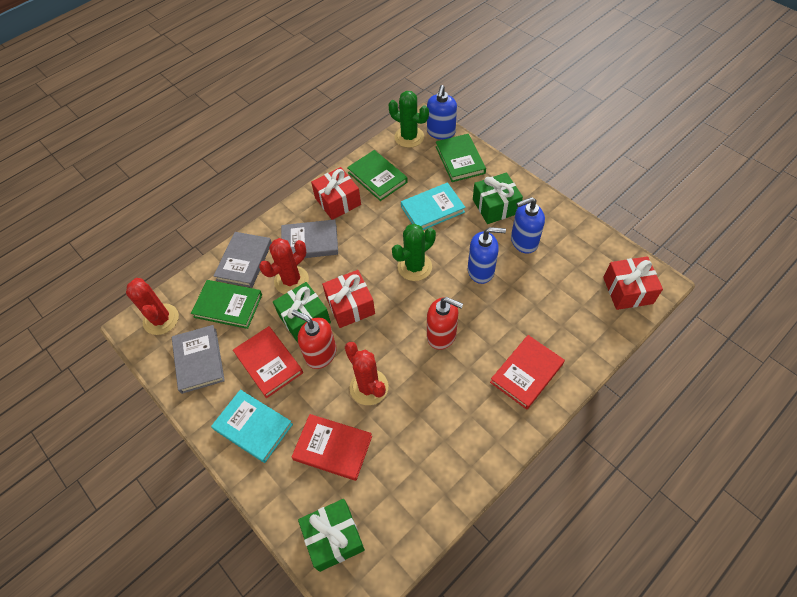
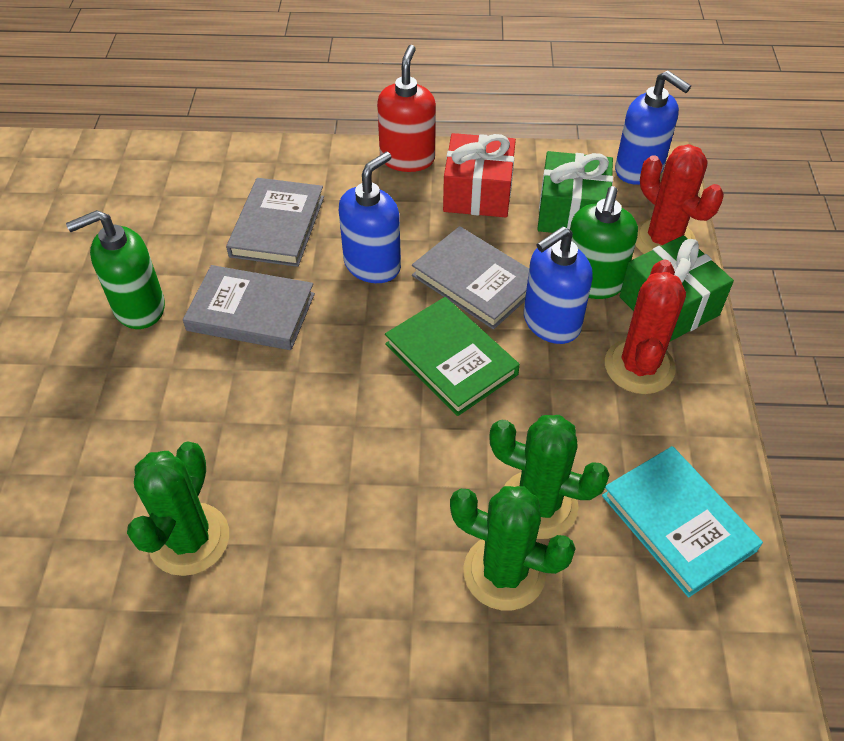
green book: [191,280,262,329] [347,150,408,201] [436,134,486,182] = 3 -> [385,297,520,416] = 1
green cactus: [388,91,429,148] [392,224,436,281] = 2 -> [127,441,229,576] [450,486,576,610] [489,415,610,539] = 3
green gift: [273,282,331,343] [298,499,365,572] [473,172,523,224] = 3 -> [537,151,613,233] [620,235,734,341] = 2
green soap dispenser: none = 0 -> [66,210,165,329] [570,186,638,299] = 2
red book: [233,326,303,398] [292,414,372,481] [490,335,565,410] = 3 -> none = 0
red cactus: [126,278,179,335] [259,238,309,294] [345,342,388,405] = 3 -> [605,259,686,394] [635,144,724,254] = 2
red gift: [311,167,361,220] [322,270,375,328] [603,256,663,310] = 3 -> [443,133,516,217] = 1
red soap dispenser: [292,310,337,369] [427,297,463,350] = 2 -> [377,45,436,172] = 1
turquoise book: [211,390,293,463] [401,183,466,230] = 2 -> [602,446,763,597] = 1

